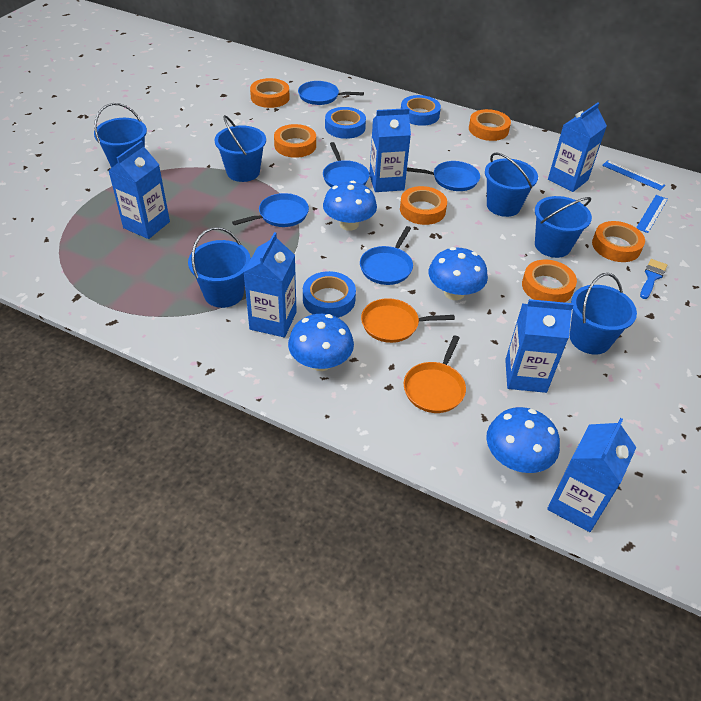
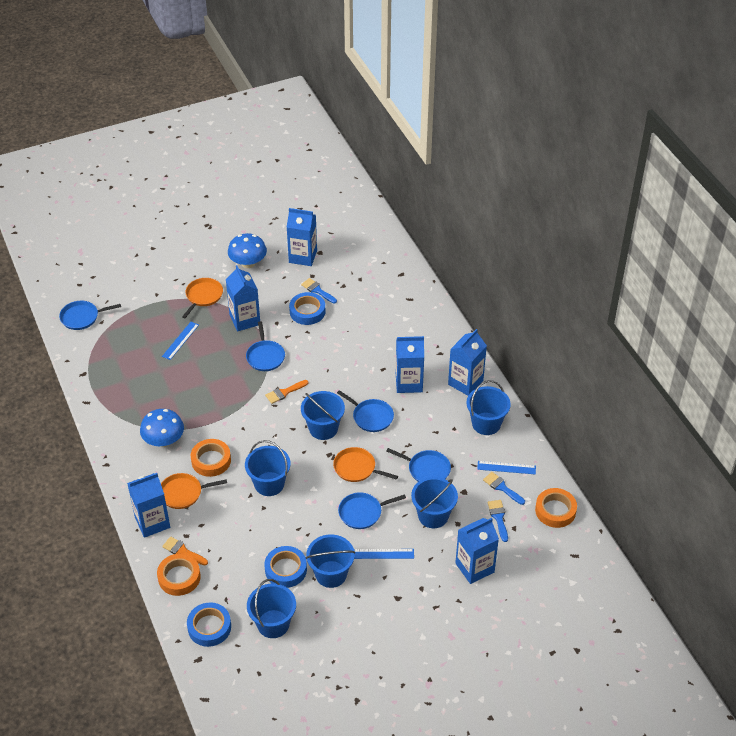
blue brush: [640,259,667,299] = 1 -> [301,278,337,304] [483,472,525,505] [488,500,508,542] = 3
blue mushroom: [288,314,354,371] [323,181,377,231] [429,247,488,300] [486,407,560,473] = 4 -> [140,409,184,447] [228,233,267,268] = 2
blue ruler: [602,160,665,191] [636,195,668,233] = 2 -> [162,322,199,360] [354,549,414,559] [477,461,536,474] = 3
orange brush: none = 0 -> [162,536,208,565] [265,380,308,404] = 2
orange pan: [361,298,455,343] [404,335,466,413] = 2 -> [161,473,227,509] [182,278,223,318] [333,447,398,482] = 3
orange tape: [250,78,290,108] [274,124,316,158] [400,186,447,225] [469,109,511,141] [522,260,577,303] [592,221,645,262] = 6 -> [157,554,201,596] [191,439,231,477] [535,488,577,528] = 3

